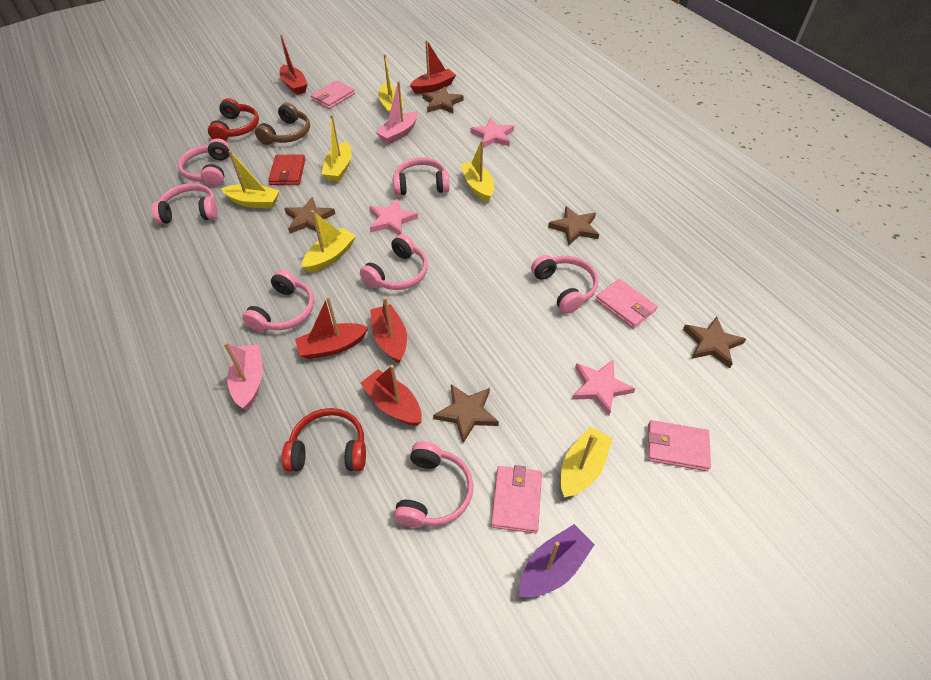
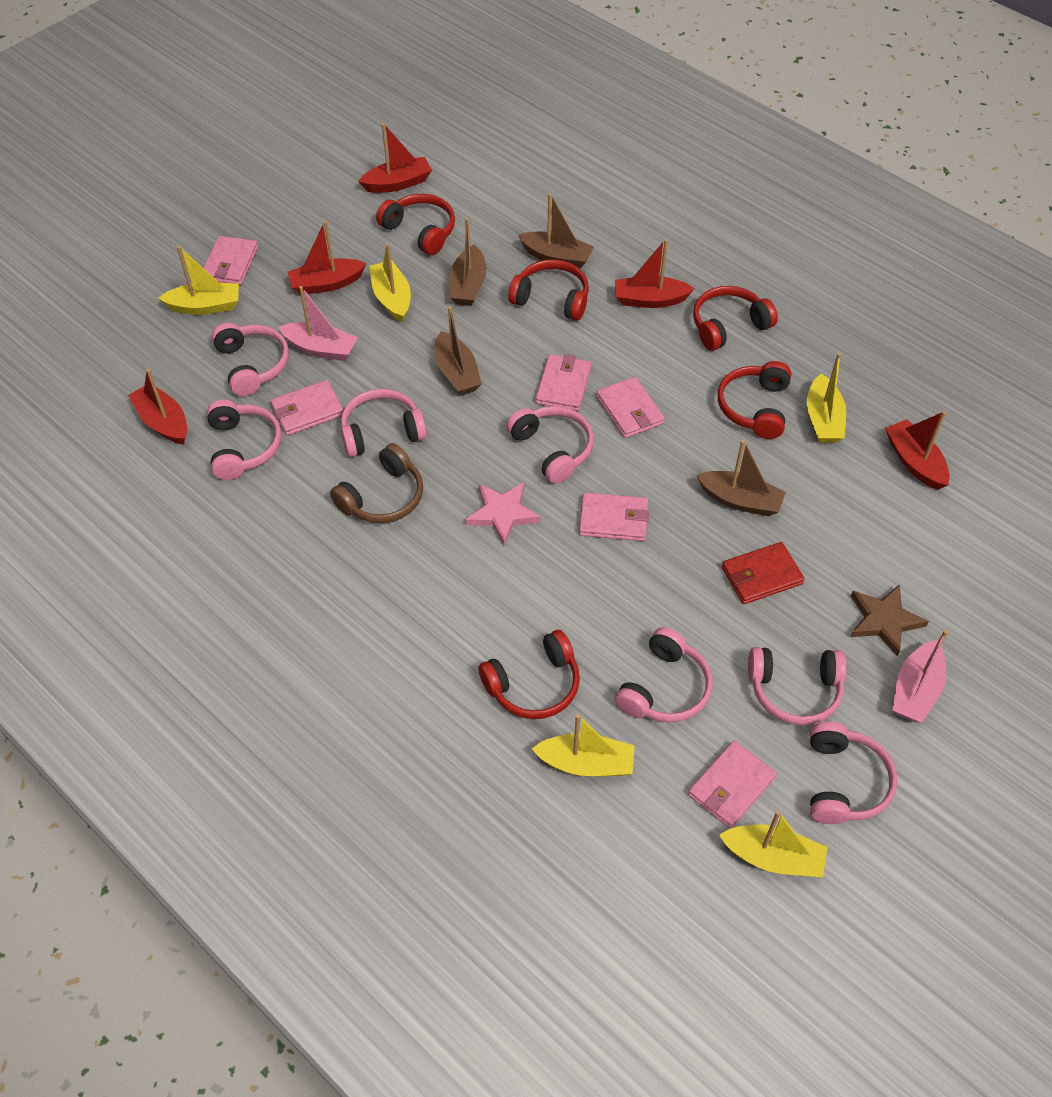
brown boat: none = 0 -> [435,306,482,396] [450,218,486,306] [518,193,594,269] [697,440,786,516] = 4
brown star: [284,197,335,233] [422,86,464,114] [433,384,499,443] [548,206,599,246] [683,316,746,368] = 5 -> [850,585,929,657] = 1
pink star: [369,198,418,235] [471,118,514,147] [572,359,636,416] = 3 -> [465,482,541,545] = 1
pink wallet: [311,80,355,109] [491,465,542,533] [595,279,658,328] [647,420,711,471] = 4 -> [204,236,258,285] [271,380,344,436] [536,354,591,411] [579,493,649,541] [596,377,665,438] [688,741,777,829] = 6
purple boat: [519,524,595,597] = 1 -> none = 0
red headphones: [208,98,259,141] [282,408,366,472] = 2 -> [376,194,455,255] [478,630,580,719] [508,259,589,321] [693,286,778,351] [718,361,791,439] = 5
yellow boat: [221,151,280,209] [302,210,356,273] [322,115,352,182] [378,54,403,114] [461,140,494,202] [560,427,613,498] = 6 -> [158,246,239,315] [369,243,411,322] [532,714,635,777] [719,811,827,877] [807,353,846,443] = 5

